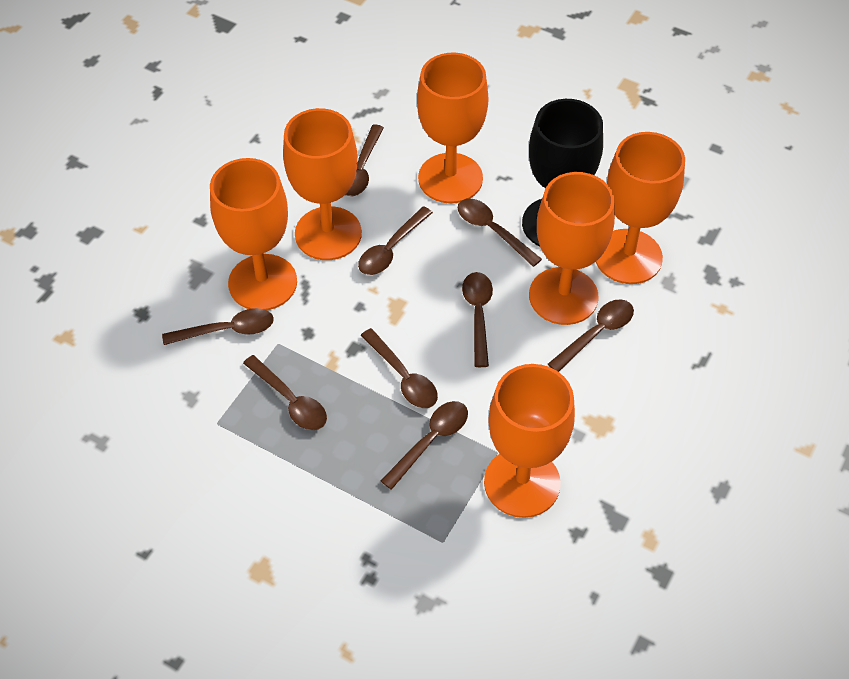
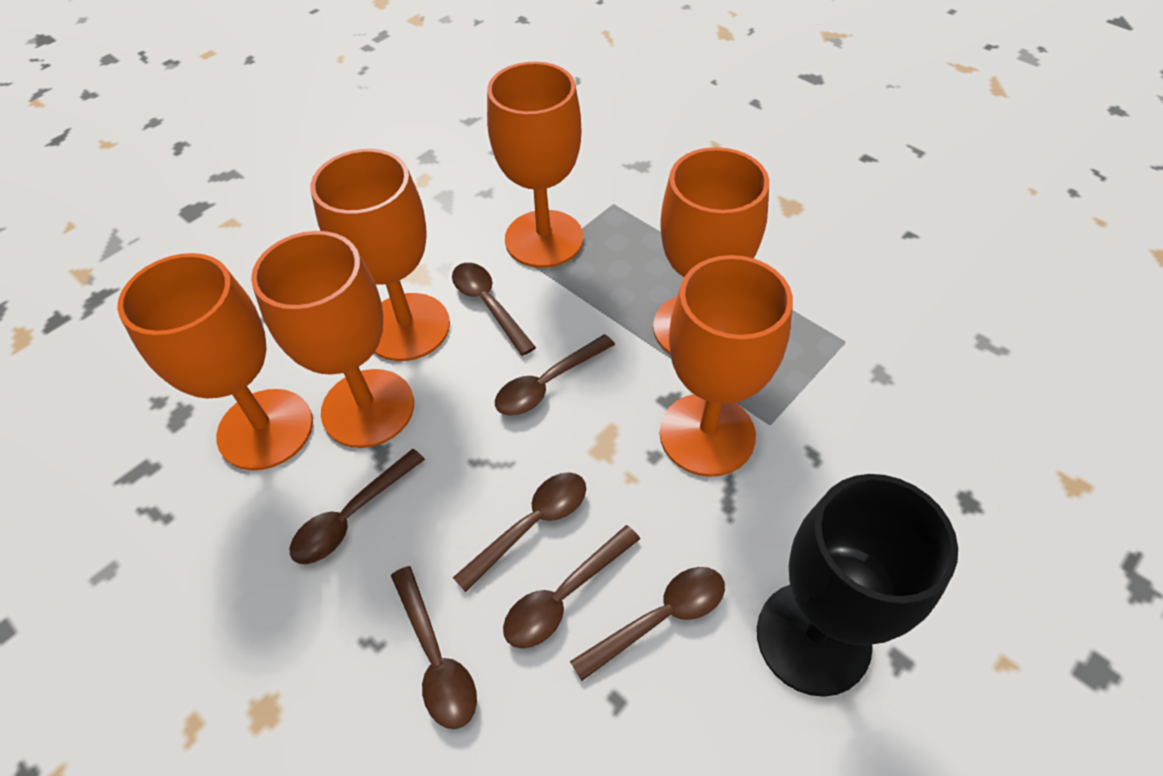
brown spoon: [162,308,274,345] [243,355,327,430] [346,124,384,196] [358,206,433,275] [360,328,438,408] [381,401,468,490] [458,198,542,267] [462,272,493,367] [548,299,634,372] = 9 -> [290,449,425,564] [391,566,477,729] [452,263,536,356] [453,472,586,592] [495,334,615,416] [503,525,640,648] [570,567,725,681] = 7

